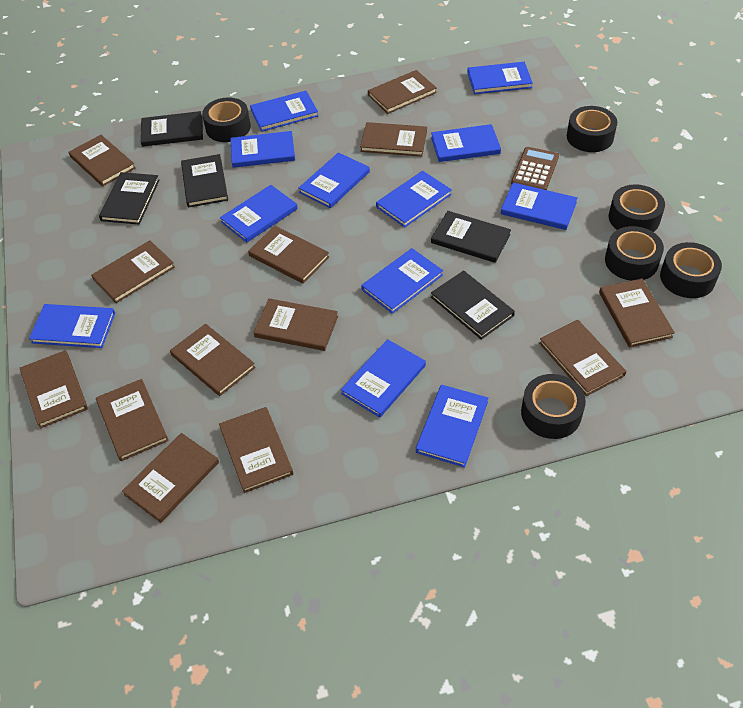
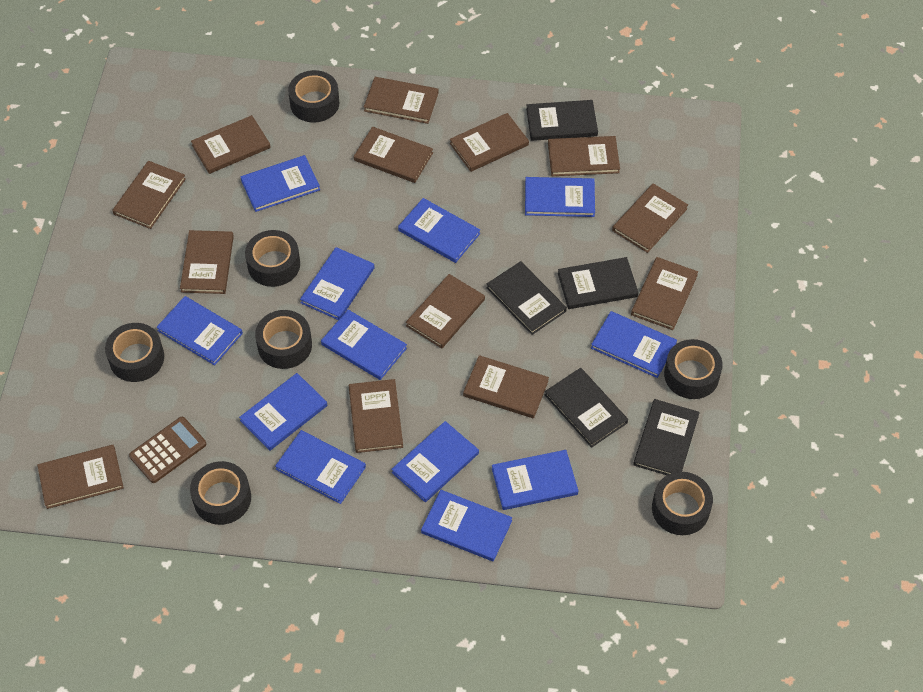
black tape: [202,98,251,142] [521,374,586,439] [567,106,617,152] [605,226,664,281] [609,184,665,232] [660,242,722,298] = 6 -> [105,323,164,382] [190,461,251,525] [245,230,300,287] [255,310,312,369] [288,70,339,123] [652,472,713,535] [664,339,722,399] = 7

